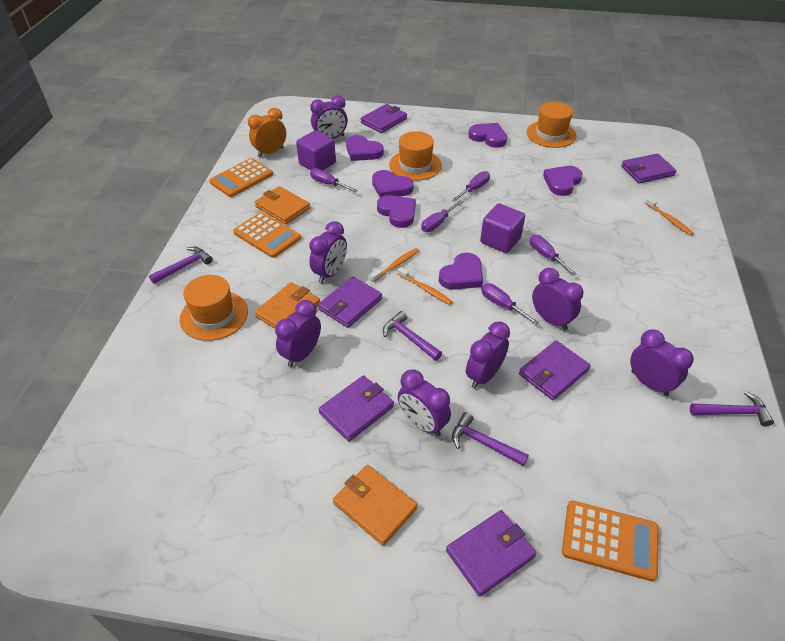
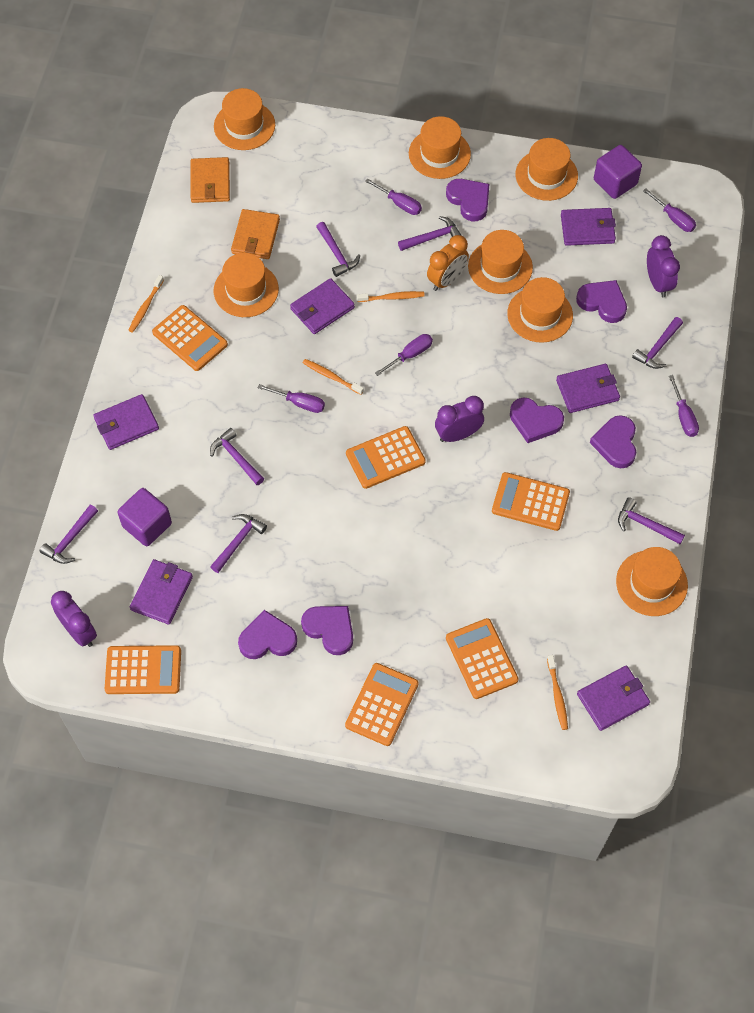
orange calculator: [209,158,273,197] [233,212,301,258] [562,501,659,582] = 3 -> [105,645,181,694] [152,305,228,371] [345,663,419,746] [346,426,426,489] [446,618,519,699] [492,472,570,531] = 6
orange hat: [180,275,248,341] [389,131,442,181] [526,102,576,148] = 3 -> [214,88,275,150] [214,253,279,317] [409,116,471,179] [468,230,533,294] [507,277,573,343] [515,138,578,201] [616,547,688,616] = 7
orange toothbrush: [370,248,419,282] [398,267,453,305] [645,197,694,236] = 3 -> [128,275,164,332] [303,359,364,395] [357,291,425,302] [547,655,568,730] = 4
orange wallet: [255,186,310,225] [255,282,320,329] [333,465,417,546] = 3 -> [191,157,230,203] [231,209,280,259] = 2
purple clock: [275,300,321,367] [309,221,347,283] [310,95,348,139] [398,369,451,437] [466,321,510,389] [532,268,584,330] [630,329,694,396] = 7 -> [51,591,97,647] [435,396,484,442] [647,235,680,297] = 3
purple hammer: [149,247,213,284] [383,311,442,361] [452,412,529,466] [690,391,774,427] = 4 -> [40,505,98,564] [210,428,264,485] [210,514,267,573] [316,222,360,277] [398,216,462,251] [618,497,685,544] [632,317,683,369] = 7

